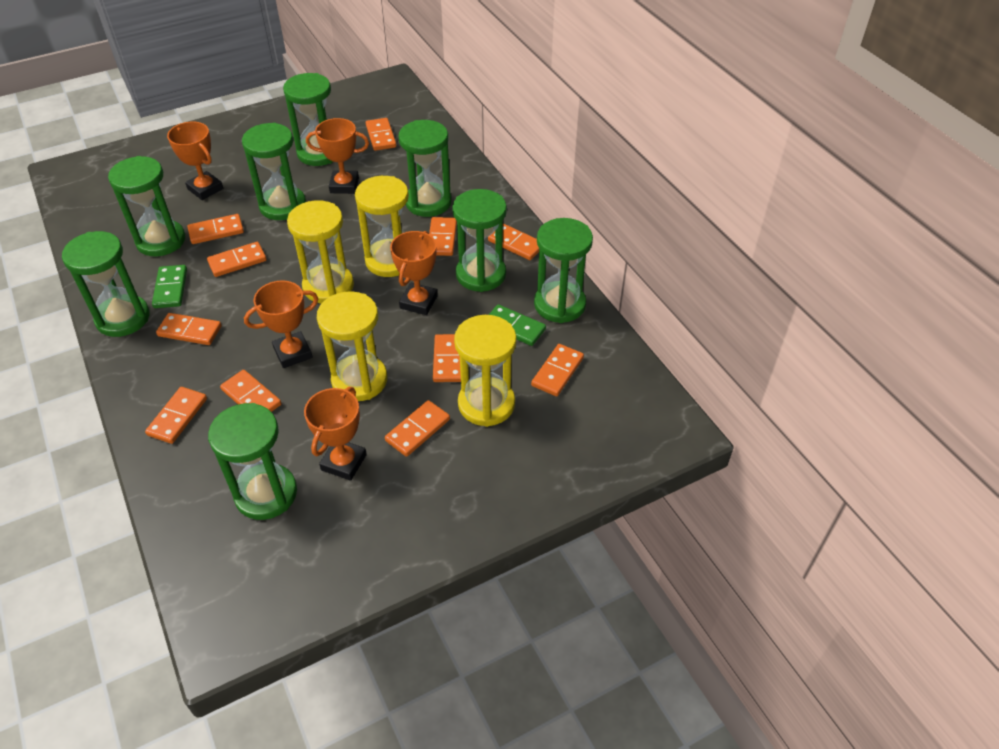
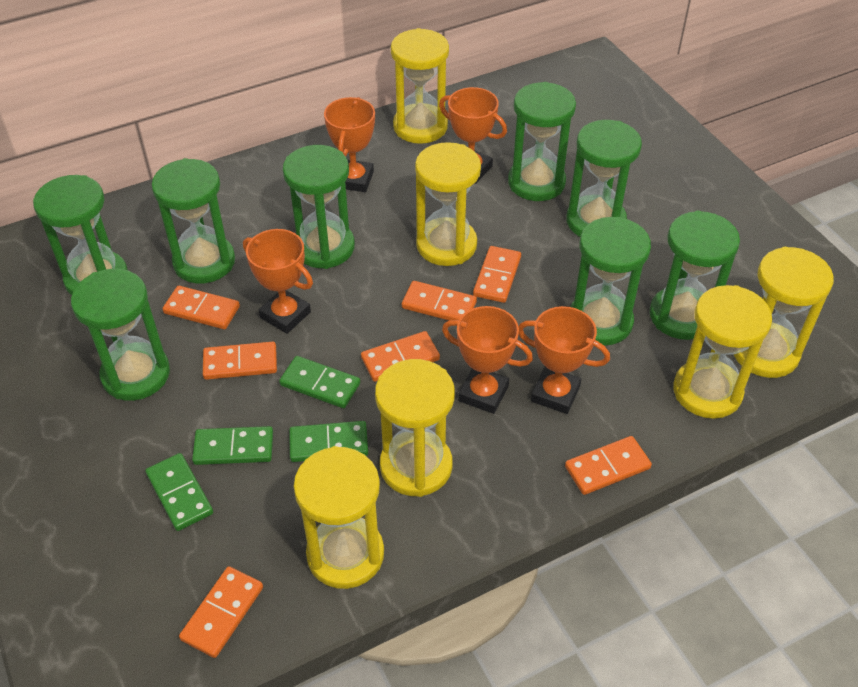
green domino: [152,265,187,308] [489,304,546,346] = 2 -> [145,453,213,531] [192,426,273,465] [279,356,360,408] [289,421,368,462] = 4
orange domino: [145,387,207,444] [156,313,221,345] [187,214,244,244] [207,242,267,277] [220,370,281,412] [366,118,396,151] [385,400,450,457] [429,217,457,256] [433,334,461,382] [488,224,539,260] [531,344,584,396] = 11 -> [163,286,240,329] [179,566,263,658] [203,342,277,380] [361,331,440,382] [402,281,477,320] [473,246,521,303] [565,436,652,495] = 7
yellow hourglass: [287,200,354,304] [317,291,387,401] [355,176,409,277] [454,315,517,427] = 4 -> [294,446,384,589] [375,359,455,497] [391,28,449,144] [415,142,481,266] [673,285,772,419] [734,247,834,378] = 6

